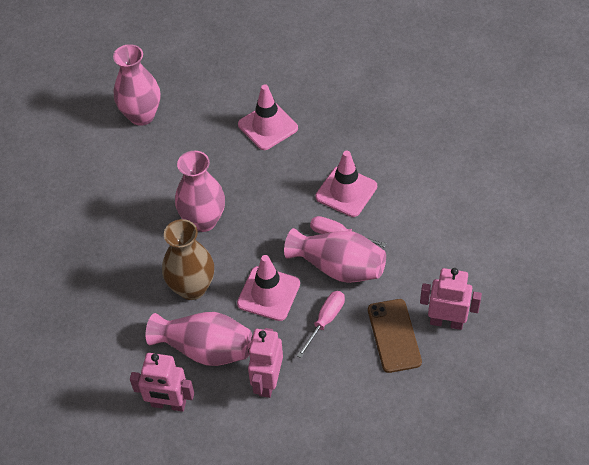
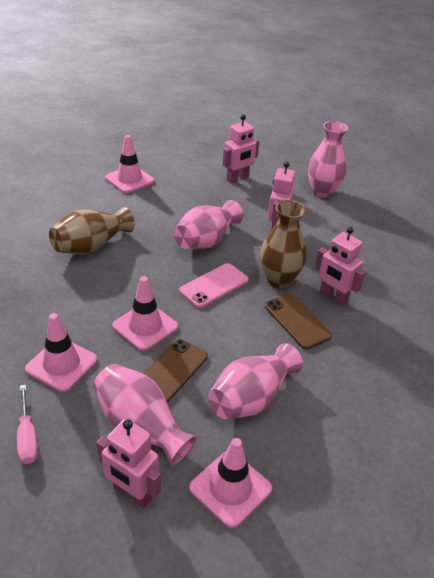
brown phone: [368,299,422,373] = 1 -> [143,339,208,403] [265,293,332,349] = 2
brown vase: [162,219,214,300] = 1 -> [49,207,135,255] [260,200,307,288] = 2
pink phone: none = 0 -> [179,263,249,308] = 1
pink robot: [130,353,194,412] [248,328,283,398] [420,268,482,330] = 3 -> [97,419,161,509] [223,114,259,184] [268,161,295,230] [315,227,366,307] = 4
pink screwdriver: [297,291,345,358] [310,216,386,248] = 2 -> [17,385,38,464] = 1
pink traffic cone: [237,255,300,321] [238,84,298,150] [315,151,377,217] = 3 -> [25,313,97,392] [105,135,154,193] [112,276,178,351] [189,438,272,528] = 4

